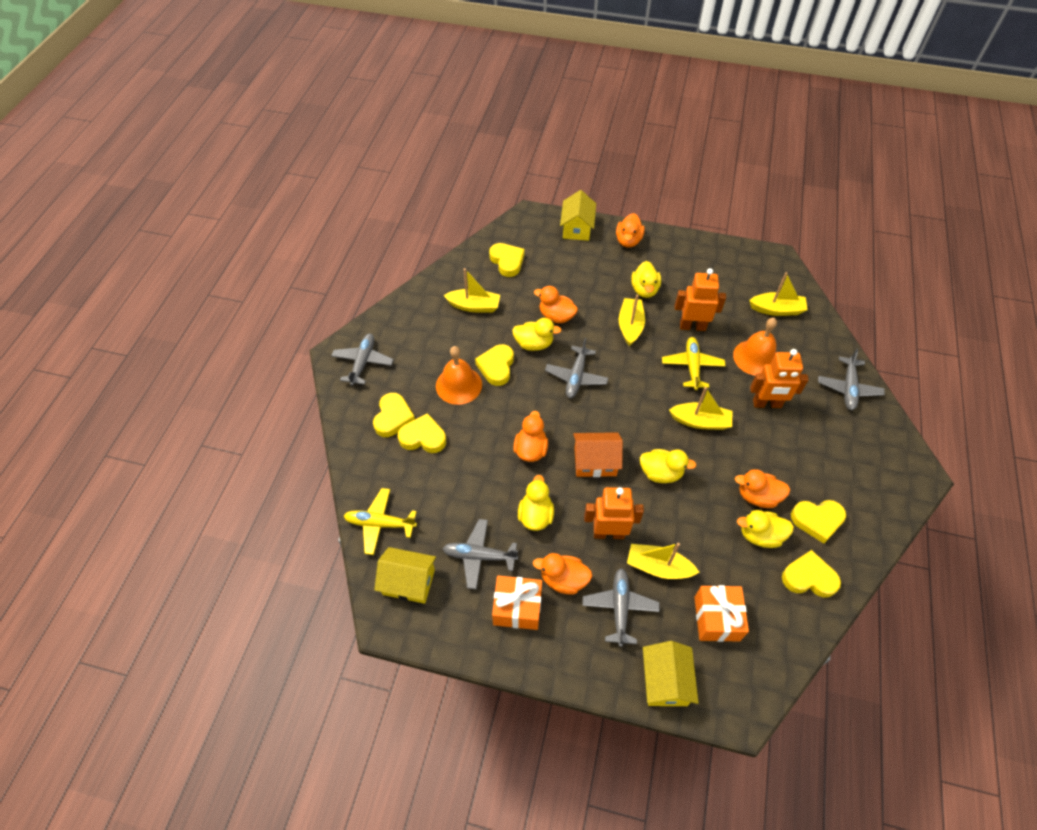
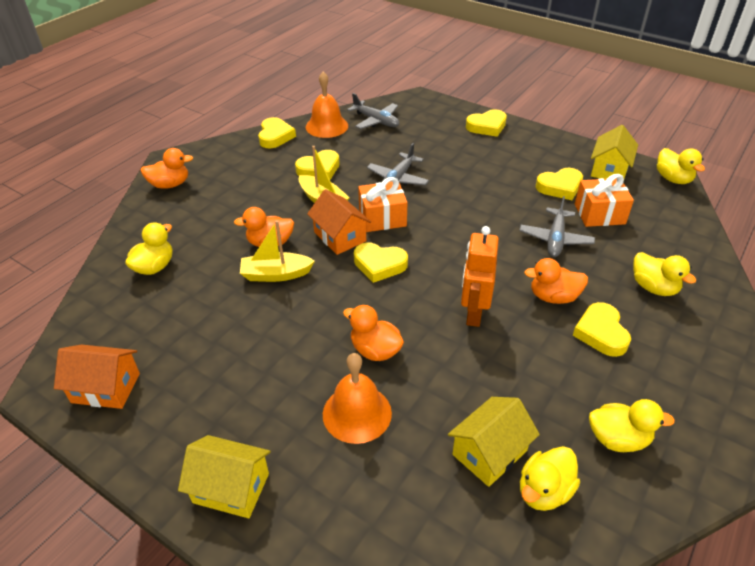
grey plane: [331,334,394,386] [442,519,518,590] [545,338,608,398] [582,568,660,647] [818,349,885,410] = 5 -> [347,93,399,129] [367,143,429,186] [519,196,595,257] = 3
orange duck: [513,411,548,462] [533,553,592,595] [534,286,578,323] [616,213,645,248] [735,469,790,508] = 5 -> [140,148,193,189] [234,207,294,247] [343,305,404,361] [524,258,588,304] = 4
orange house: [573,432,623,477] = 1 -> [54,345,140,409] [307,189,371,255] = 2
orange robot: [584,487,644,539] [675,268,726,331] [750,349,809,408] = 3 -> [461,226,499,327] = 1
yellow boat: [443,268,500,312] [619,295,645,346] [627,543,699,579] [669,387,732,430] [749,272,808,316] = 5 -> [240,220,315,282] [299,146,350,203] = 2
yellow plane: [344,488,417,555] [662,337,726,390] = 2 -> none = 0

